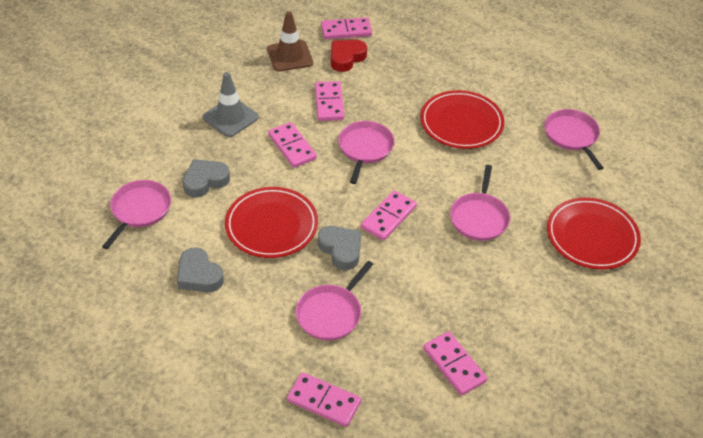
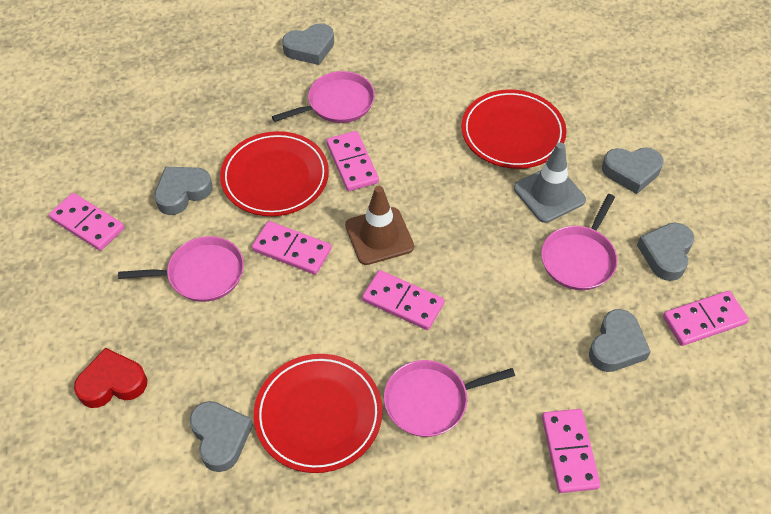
grey heart: [177,247,224,292] [183,159,230,198] [318,226,361,270] = 3 -> [154,167,213,215] [189,401,253,472] [282,23,334,65] [589,309,651,372] [602,148,663,194] [637,223,694,281] = 6
pink pan: [102,180,171,249] [296,261,373,341] [338,121,395,184] [450,165,510,241] [545,109,603,170] = 5 -> [118,236,244,302] [272,71,375,123] [384,360,515,437] [541,194,618,290] = 4

